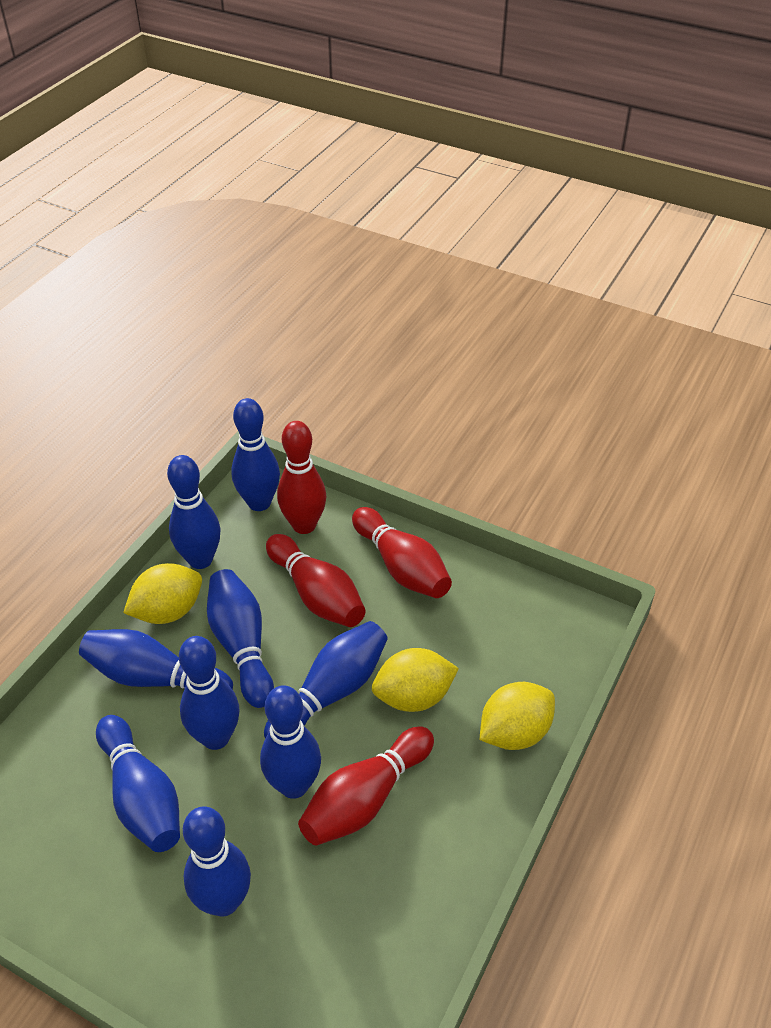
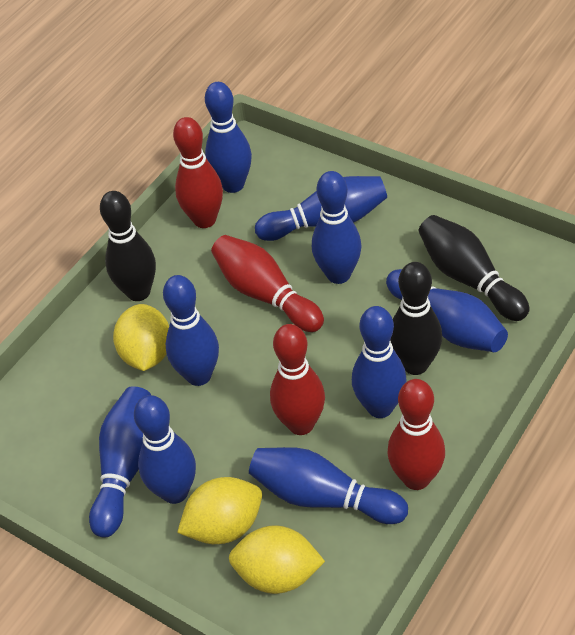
black bowling pin: none = 0 -> [100,191,156,301] [390,262,442,375] [419,215,530,321] = 3

